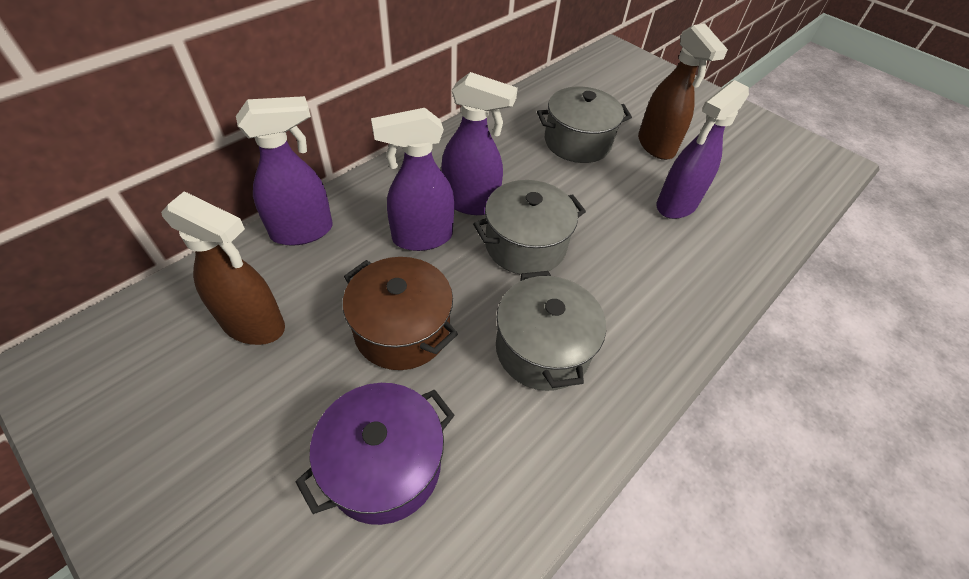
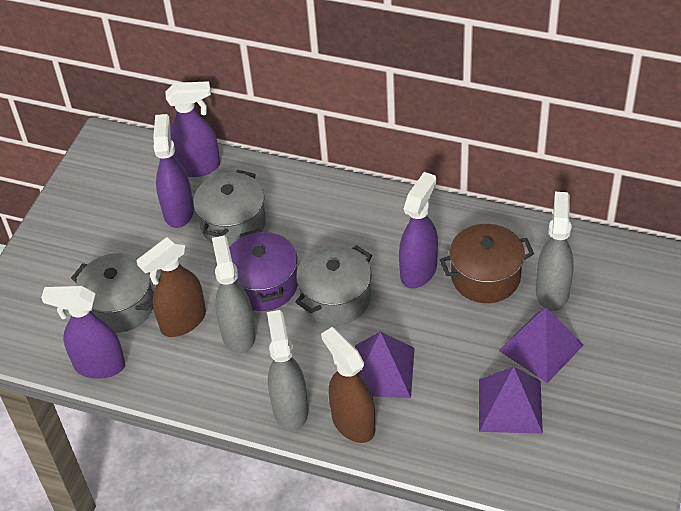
grey spray bottle: none = 0 -> [212,236,256,354] [267,310,308,431] [536,192,574,311] = 3
purple pyramid: none = 0 -> [355,331,415,398] [479,366,543,434] [499,307,584,383] = 3

